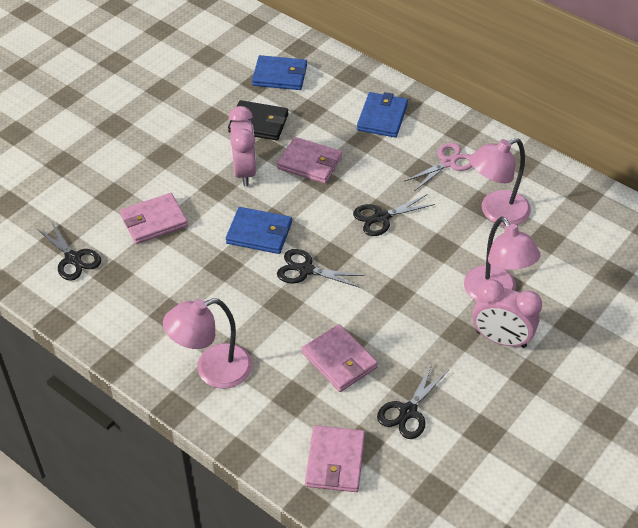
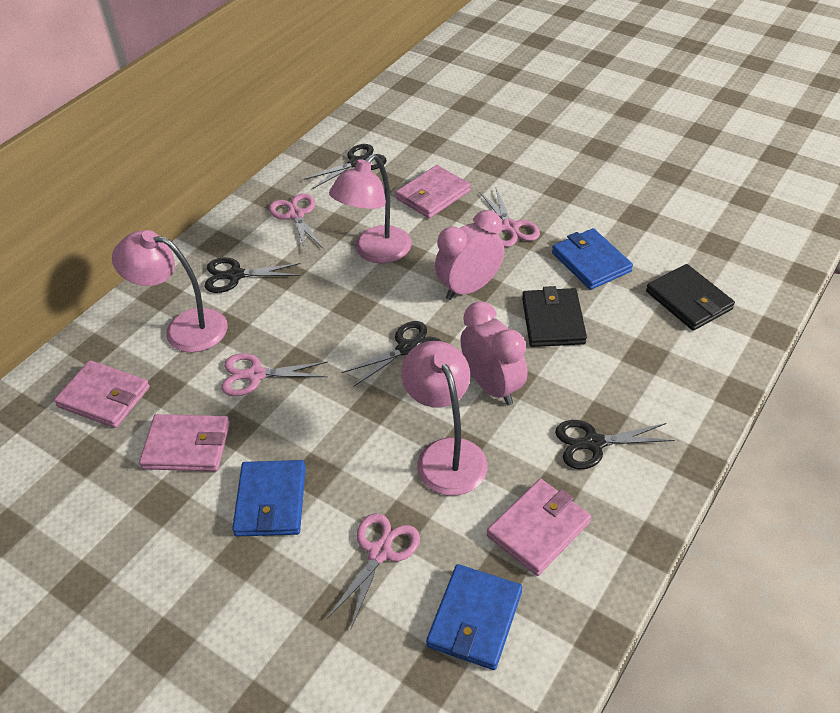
black wallet: [228,100,288,140] = 1 -> [522,286,587,347] [646,264,735,331] = 2
pink scissors: [405,143,473,191] = 1 -> [221,353,328,396] [269,193,323,253] [327,513,420,630] [479,188,540,247] = 4

